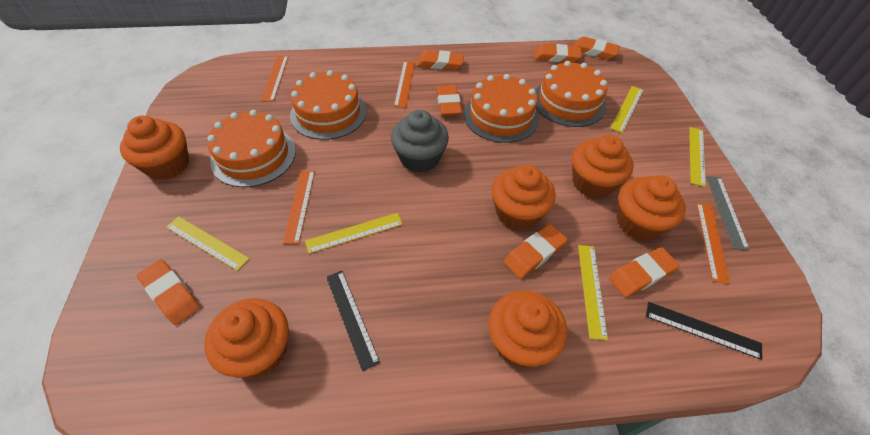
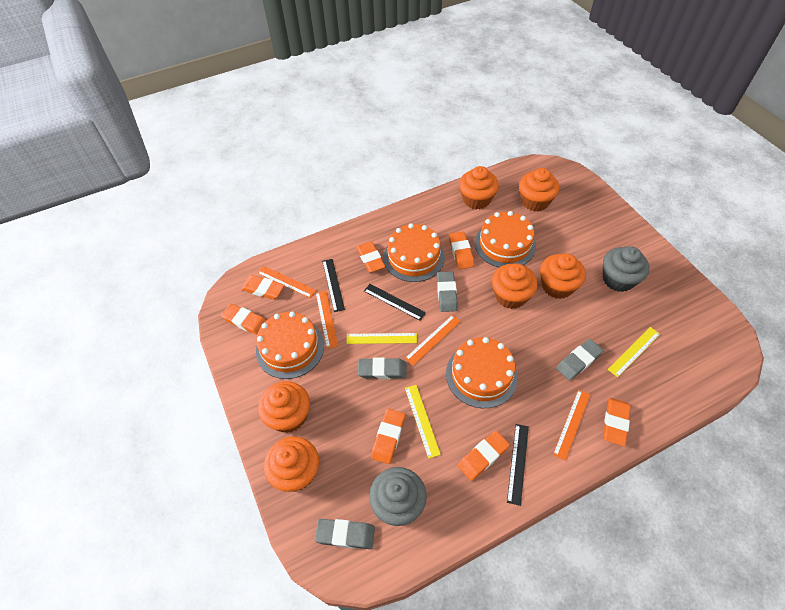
black ruler: [326,271,380,371] [646,302,762,360] = 2 -> [322,259,345,312] [364,284,426,321] [507,424,529,506] = 3
grey cupcake: [391,110,449,173] = 1 -> [369,467,427,526] [603,246,649,292] = 2
grey eraser: none = 0 -> [315,519,375,549] [358,358,406,379] [437,271,458,312] [556,339,603,381] = 4
grey ruler: [706,176,750,250] = 1 -> none = 0
yellow ruler: [166,216,250,271] [305,213,403,254] [578,245,608,340] [610,86,643,133] [689,127,706,187] = 5 -> [346,333,417,344] [405,385,441,459] [608,327,660,377] = 3

